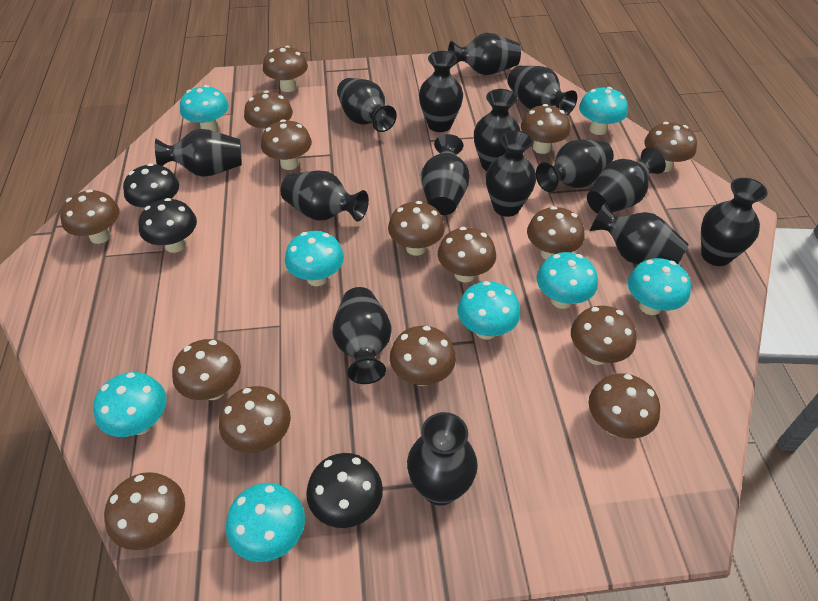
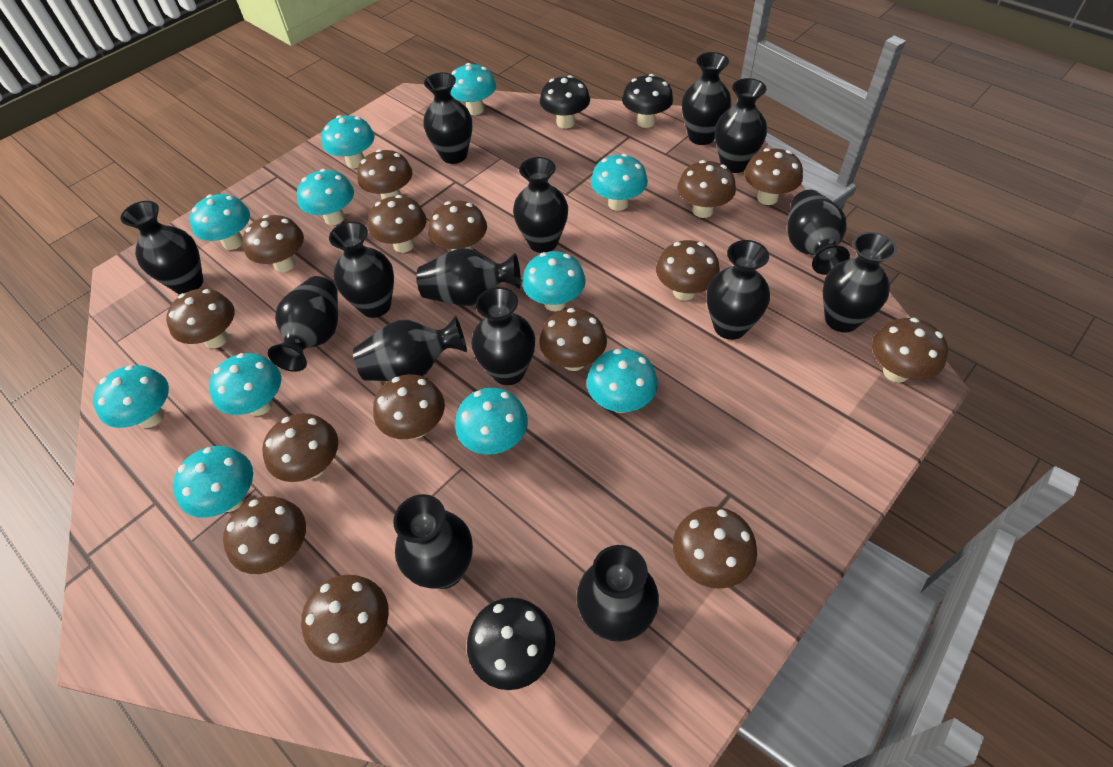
turquoise mushroom: [93,372,166,437] [180,85,229,132] [226,483,305,562] [285,231,344,286] [457,281,520,340] [537,252,598,309] [579,87,628,135] [628,258,691,315] = 8 -> [93,365,169,428] [173,446,253,518] [190,194,250,250] [209,353,281,416] [297,169,354,225] [322,115,375,168] [451,63,496,115] [455,388,528,455] [522,251,586,311] [587,349,658,413] [591,154,648,211] = 11

